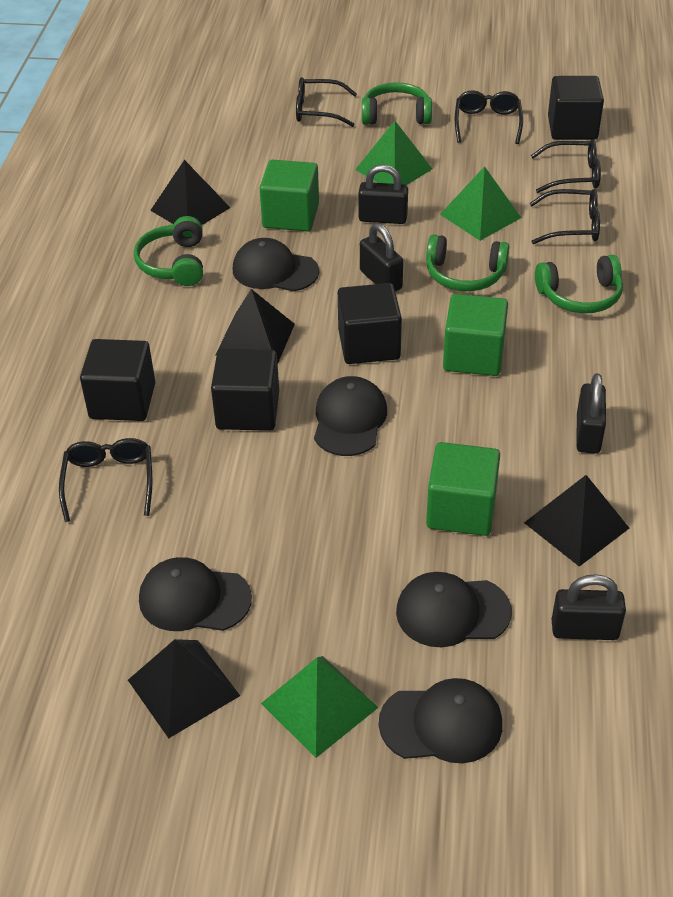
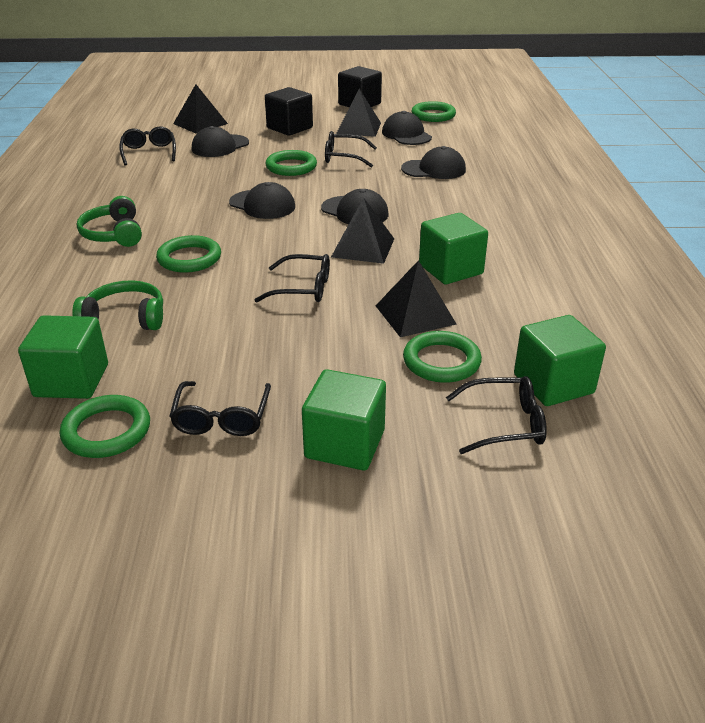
black cube: [80,339,155,421] [211,348,279,431] [338,283,402,364] [548,76,604,140] = 4 -> [265,87,313,136] [338,66,382,107] = 2
black padlock: [358,164,408,224] [360,223,403,291] [552,574,626,640] [576,373,606,454] = 4 -> none = 0
green cube: [260,160,319,231] [426,442,500,536] [443,294,508,376] = 3 -> [18,315,108,399] [302,369,386,470] [419,213,488,284] [514,315,606,406] = 4
green headphones: [134,216,203,286] [362,82,432,125] [426,234,509,291] [535,255,623,313] = 4 -> [72,280,163,330] [77,196,142,247] = 2
green pyramid: [261,656,379,758] [355,121,432,185] [440,166,521,241] = 3 -> none = 0
green ring: none = 0 -> [60,395,150,458] [156,235,221,273] [266,150,317,176] [403,331,482,383] [412,101,456,122] = 5

